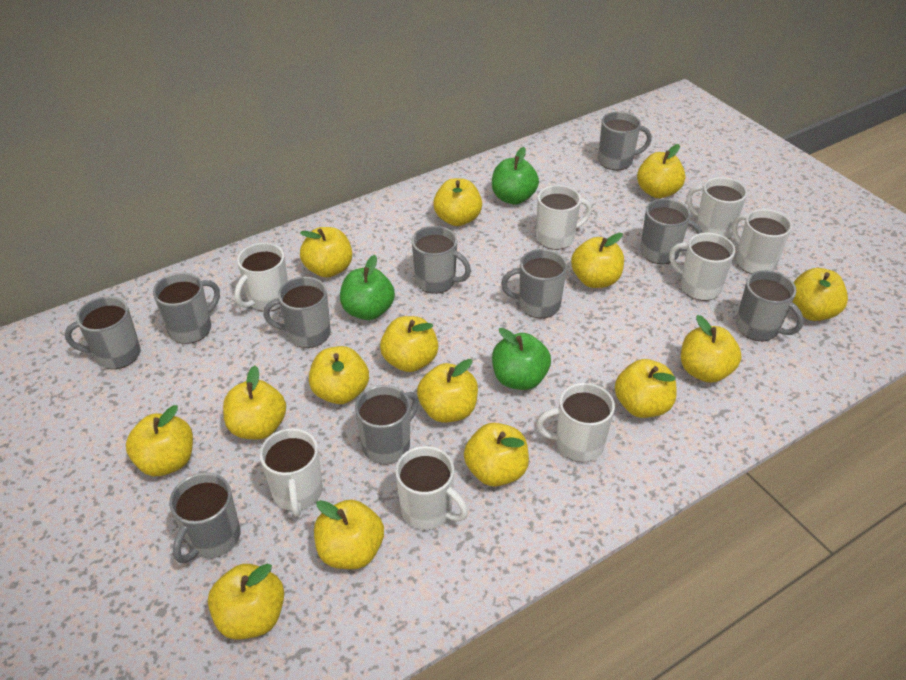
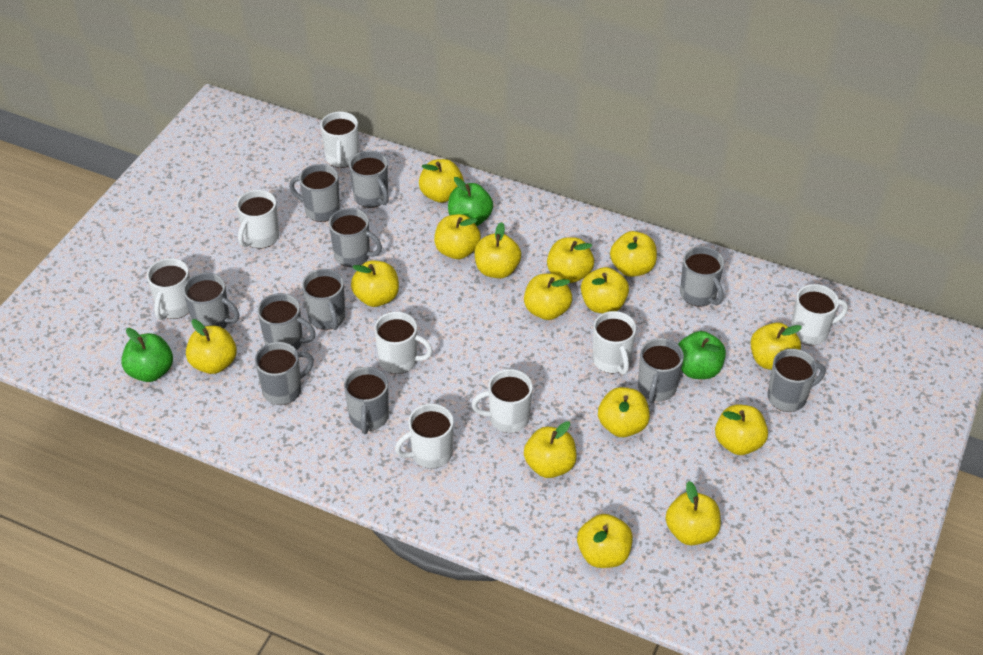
grey mug: [65,296,141,369] [153,273,220,344] [169,472,241,563] [264,277,331,348] [355,385,419,465] [412,226,471,294] [501,249,567,319] [598,112,652,170] [640,199,703,264] [736,270,804,341] = 10 -> [183,273,239,328] [255,342,314,405] [257,293,316,350] [289,164,340,222] [302,269,345,330] [329,208,382,267] [344,367,389,434] [349,150,389,208] [638,338,684,403] [680,246,724,307] [767,349,826,412] = 11

